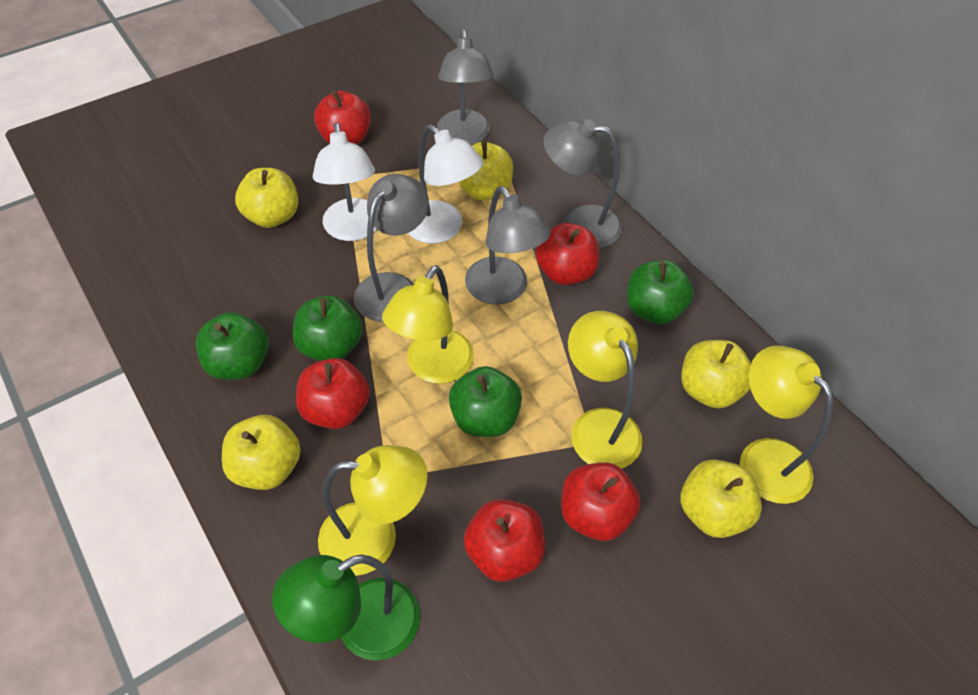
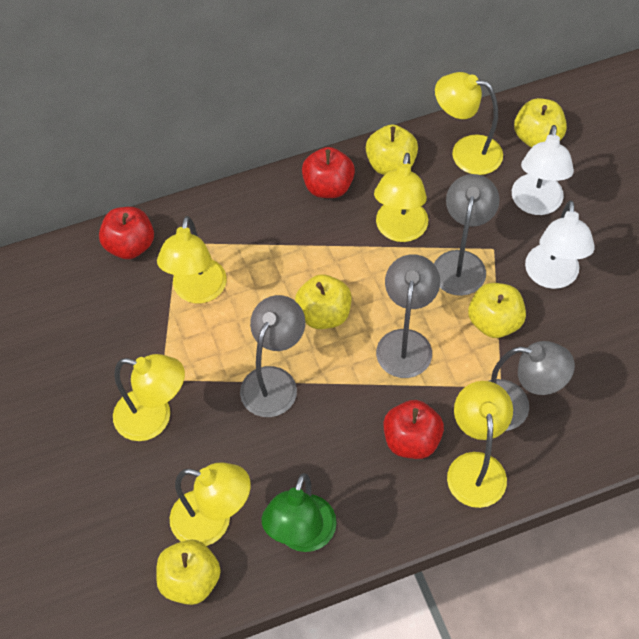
green apple: [196,312,269,380] [293,295,363,361] [449,366,522,437] [627,260,694,324] = 4 -> none = 0
red apple: [296,358,370,429] [314,90,371,145] [464,499,545,582] [536,223,599,285] [561,462,641,541] = 5 -> [99,207,154,259] [302,147,355,198] [383,400,444,459] = 3
yellow lamp: [318,445,428,576] [382,265,474,384] [568,311,643,469] [740,345,833,504] = 4 -> [113,354,185,441] [157,216,227,303] [170,462,251,546] [374,153,428,242] [435,72,503,175] [447,381,513,508] = 6

